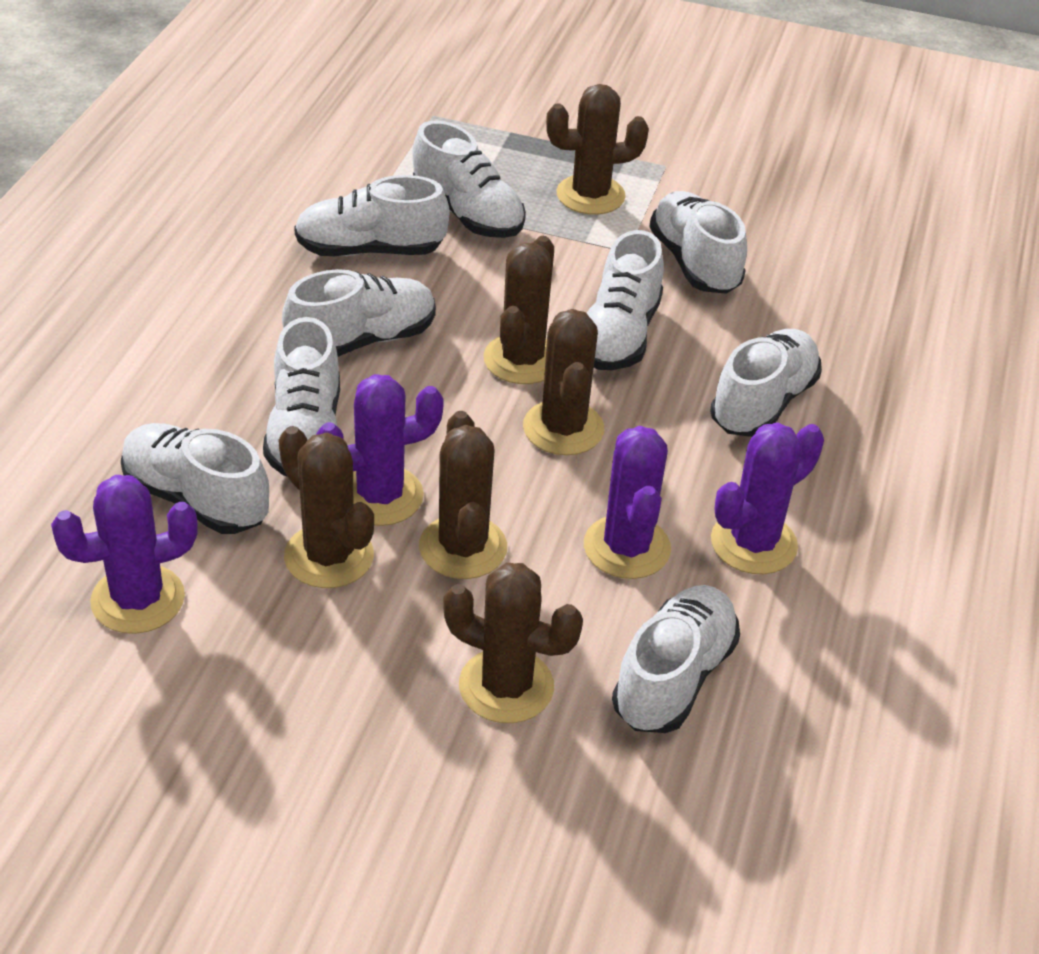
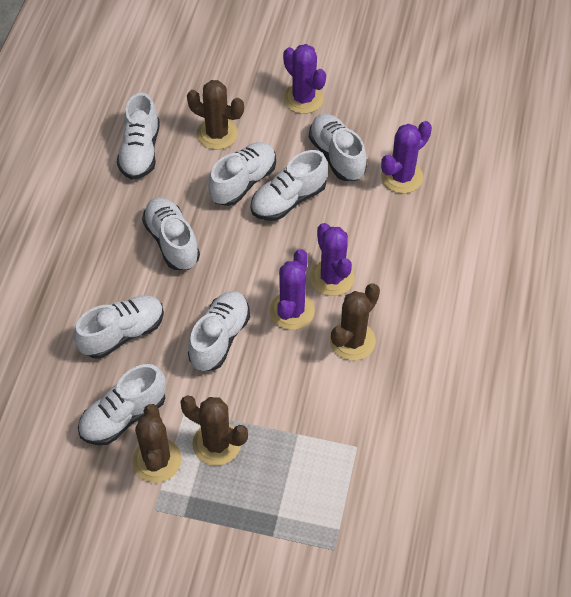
brown cactus: [279,426,374,588] [419,411,507,579] [443,563,583,723] [483,236,554,384] [523,309,604,455] [546,84,649,215] = 6 -> [132,404,182,483] [180,395,248,466] [187,80,244,150] [330,283,380,360] = 4
white shoe: [121,423,269,534] [263,317,340,477] [282,269,436,357] [294,175,449,256] [412,121,526,238] [587,230,664,370] [612,585,740,733] [649,191,747,294] [710,329,822,437] = 9 -> [74,295,164,359] [78,364,166,445] [117,93,160,180] [142,197,200,270] [188,291,250,371] [208,142,276,206] [251,150,328,221] [309,114,367,181] = 8

